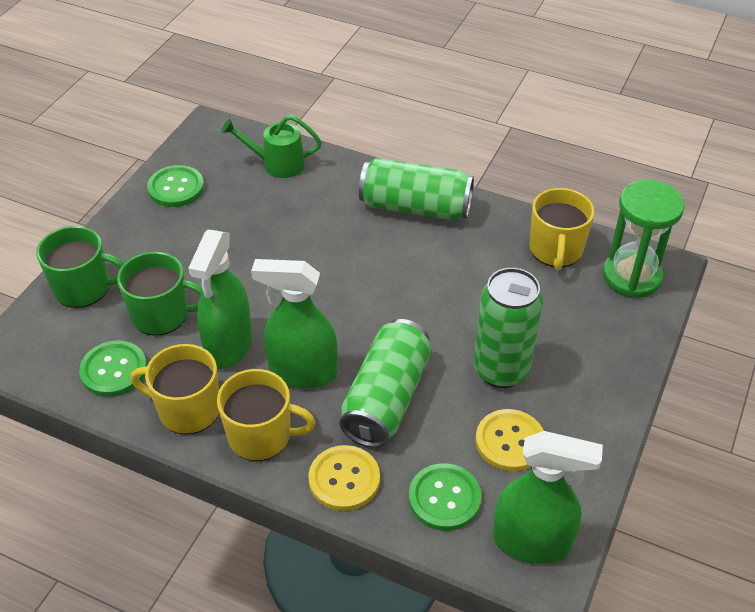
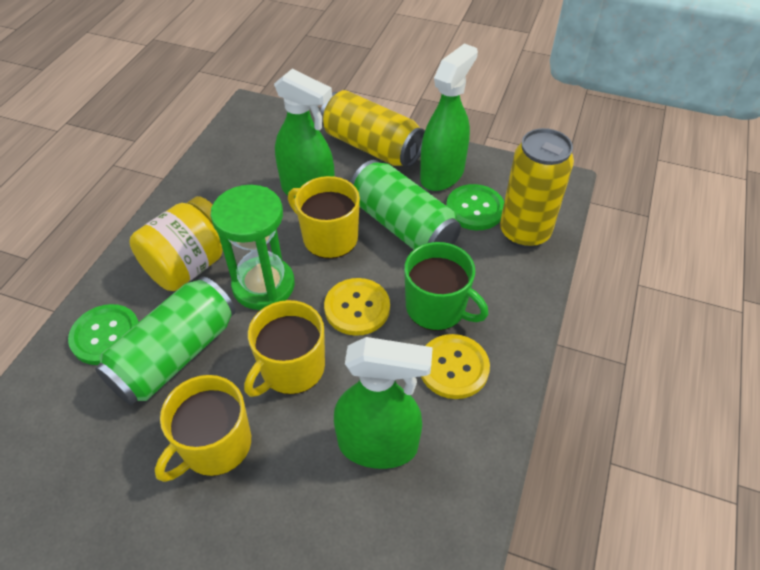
green button: [79,341,147,397] [147,165,204,207] [409,463,481,531] = 3 -> [68,304,139,365] [446,184,504,230] = 2
green can: [339,319,432,447] [359,158,474,220] [474,268,543,388] = 3 -> [95,276,235,405] [350,160,461,250] = 2
green mug: [36,226,124,308] [117,252,202,336] = 2 -> [404,242,489,331] = 1
green watering can: [221,115,322,178] = 1 -> none = 0
yellow can: none = 0 -> [320,90,425,167] [500,128,574,248] = 2
yellow jar: none = 0 -> [130,196,232,291] = 1

